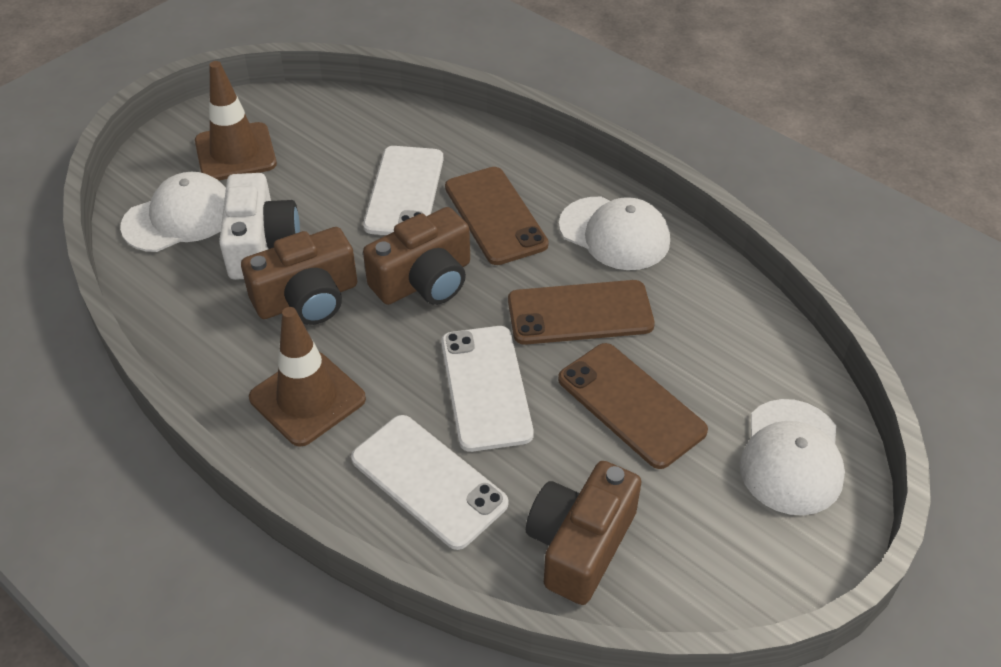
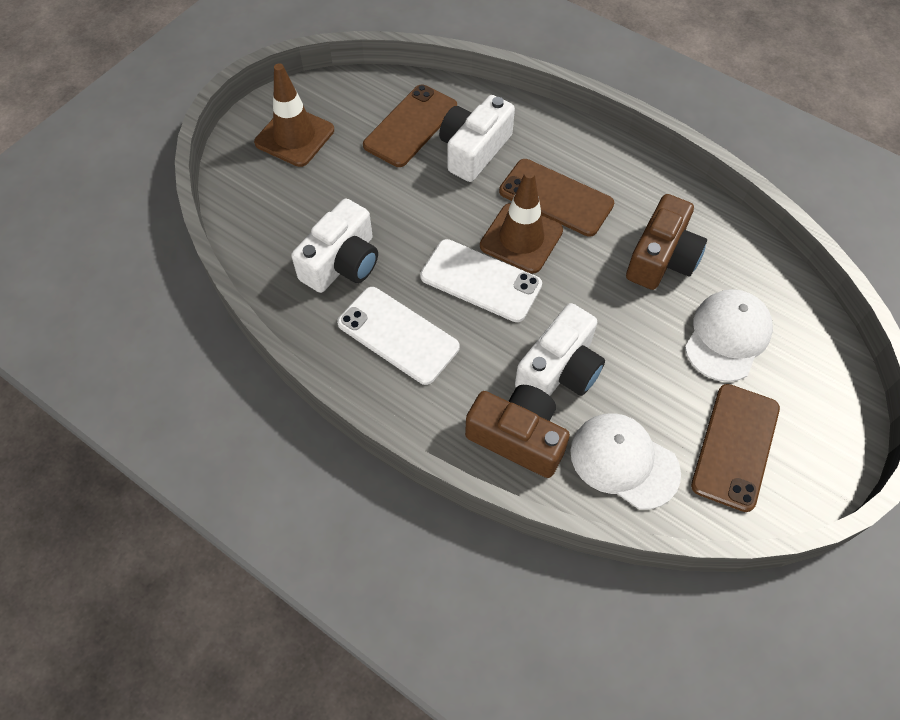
brown camera: [241,227,358,325] [363,207,470,305] [526,461,642,605] = 3 -> [465,385,570,478] [626,194,707,290] = 2
white camera: [219,173,300,280] = 1 -> [291,199,378,293] [439,95,515,182] [515,303,605,396] = 3
white cap: [120,172,226,252] [559,197,670,270] [740,399,845,515] = 3 -> [570,413,681,510] [685,289,773,382] = 2
white phone: [351,415,508,550] [363,146,444,235] [441,326,534,452] = 3 -> [337,287,460,385] [420,239,542,322] = 2

